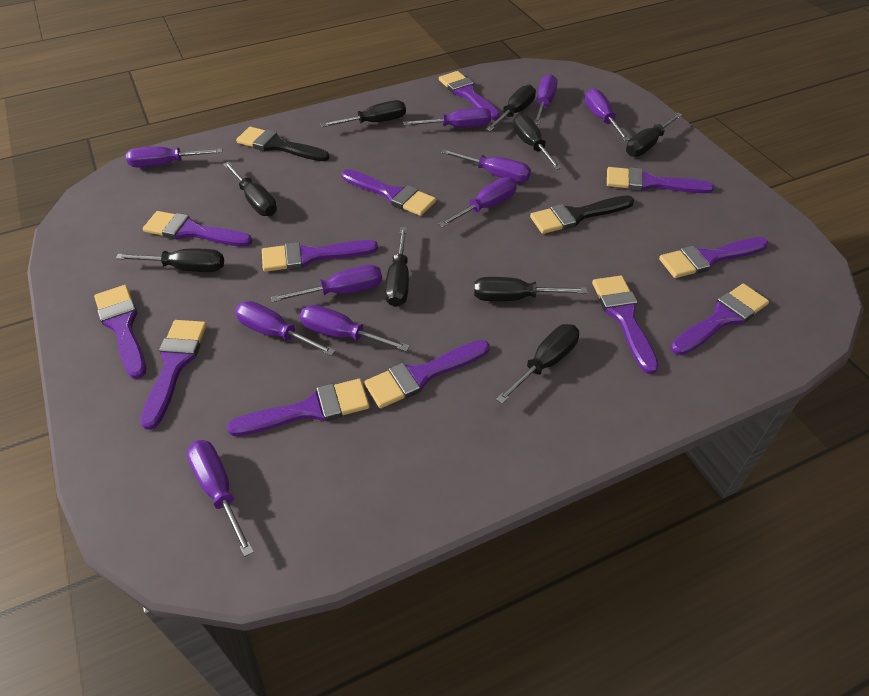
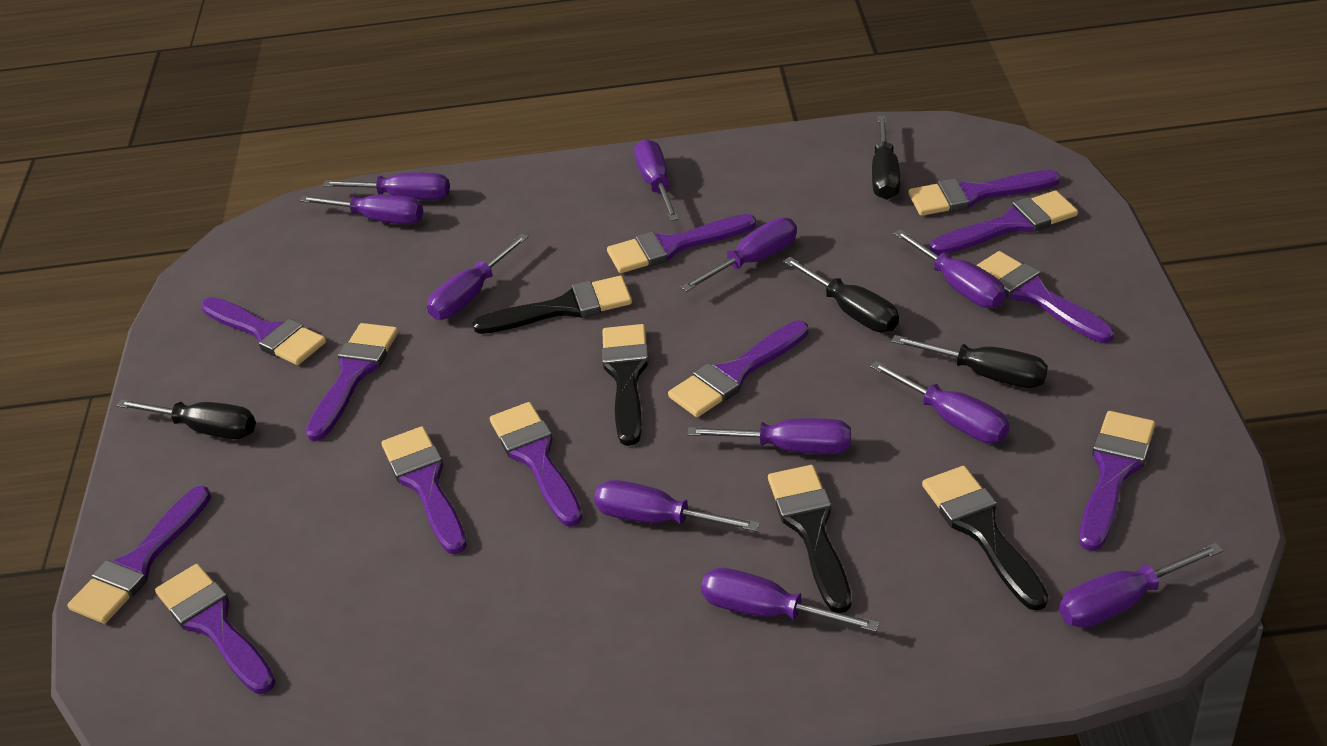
black brush: [236,127,330,161] [530,195,634,234] = 2 -> [473,276,632,334] [602,324,649,446] [768,465,851,613] [922,466,1048,611] = 4
black screwdriver: [116,249,224,272] [223,162,277,216] [320,100,406,127] [385,227,409,307] [474,277,587,301] [486,85,536,131] [496,324,579,404] [513,114,562,170] [626,113,683,157] = 9 -> [116,399,256,439] [783,257,899,332] [872,115,900,200] [891,335,1048,388] = 4
purple screwdriver: [126,147,222,167] [187,440,254,557] [235,301,336,356] [271,265,382,303] [300,305,410,352] [403,107,491,127] [438,177,517,228] [441,149,531,183] [534,74,558,125] [585,88,629,141] = 10 -> [299,195,424,224] [323,173,450,200] [427,233,529,320] [594,480,760,531] [634,139,679,221] [681,218,797,292] [687,418,851,454] [701,568,879,632] [870,361,1009,443] [893,229,1005,308] [1059,543,1223,628] = 11

